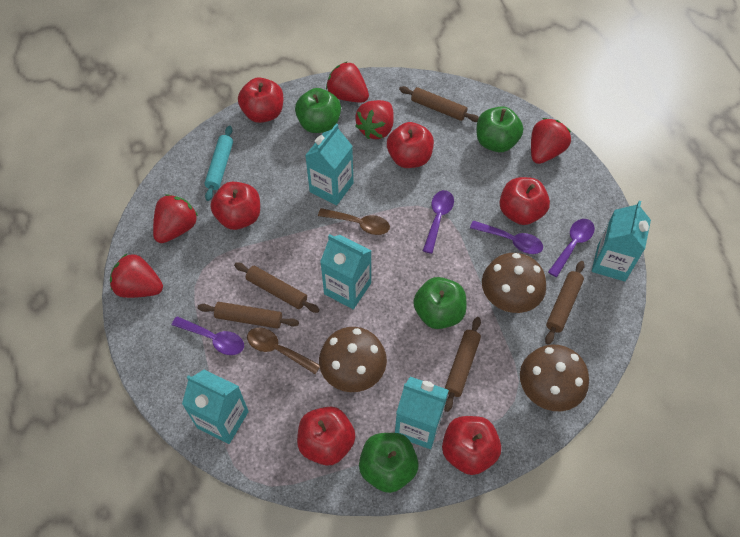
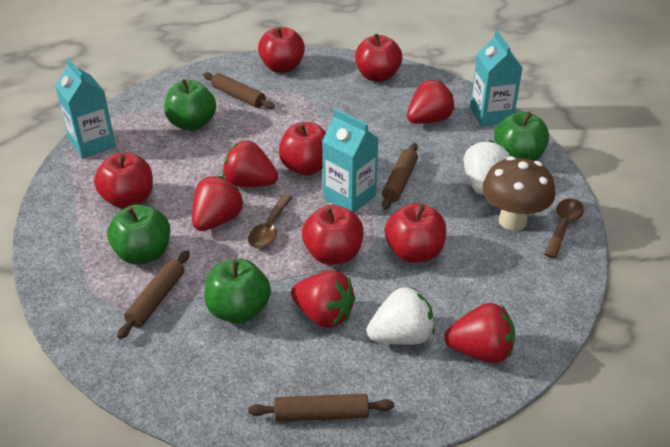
brown mushroom: [319,327,387,392] [482,253,546,313] [520,344,589,411] = 3 -> [482,156,555,231] = 1
brown rolling pin: [198,302,299,329] [234,263,320,313] [399,86,479,122] [444,317,481,412] [545,261,585,345] = 5 -> [117,250,190,339] [203,72,275,109] [248,394,394,422] [382,143,418,210] = 4
purple spoon: [172,316,244,355] [423,190,454,254] [470,221,543,254] [548,219,595,277] = 4 -> none = 0
turquoise carton: [182,370,249,444] [305,123,353,206] [320,234,371,309] [395,377,449,449] [592,201,651,281] = 5 -> [55,58,116,158] [322,109,379,213] [470,30,522,126] = 3
turquoise rolling pin: [205,126,233,201] = 1 -> none = 0
white strawberry: none = 0 -> [367,286,435,345] [463,140,510,194] = 2

